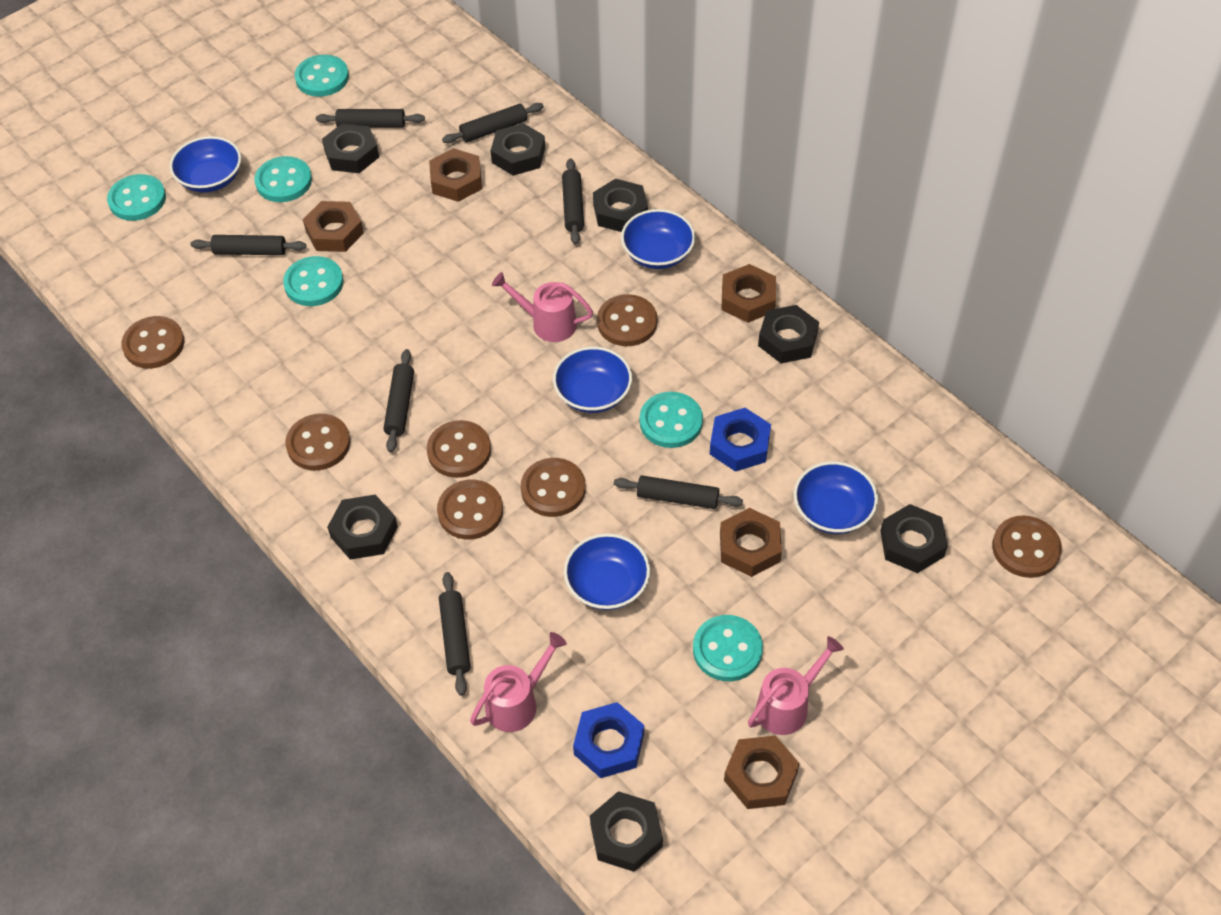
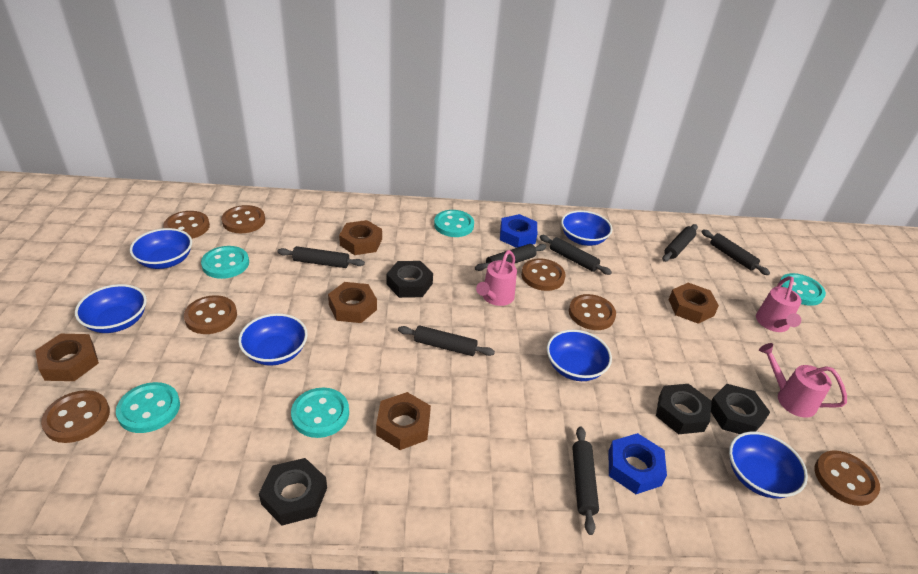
black nut: [322,123,379,173] [327,495,398,560] [490,123,545,176] [590,791,663,872] [593,179,648,232] [758,305,819,363] [880,504,948,573] = 7 -> [259,458,327,526] [387,261,433,298] [656,384,712,434] [711,384,770,434] = 4
blue bowl: [169,136,241,193] [553,347,632,413] [564,533,650,610] [621,209,695,269] [794,461,878,534] = 5 -> [75,284,147,333] [130,228,192,269] [238,313,308,366] [547,330,612,381] [561,210,612,246] [729,432,808,498] = 6
turquoise button: [107,174,166,221] [254,156,312,202] [283,256,343,306] [294,54,349,97] [640,392,703,448] [693,615,763,681] = 6 -> [116,382,180,433] [201,246,249,279] [291,388,349,438] [434,210,474,237] [779,273,826,306] = 5

